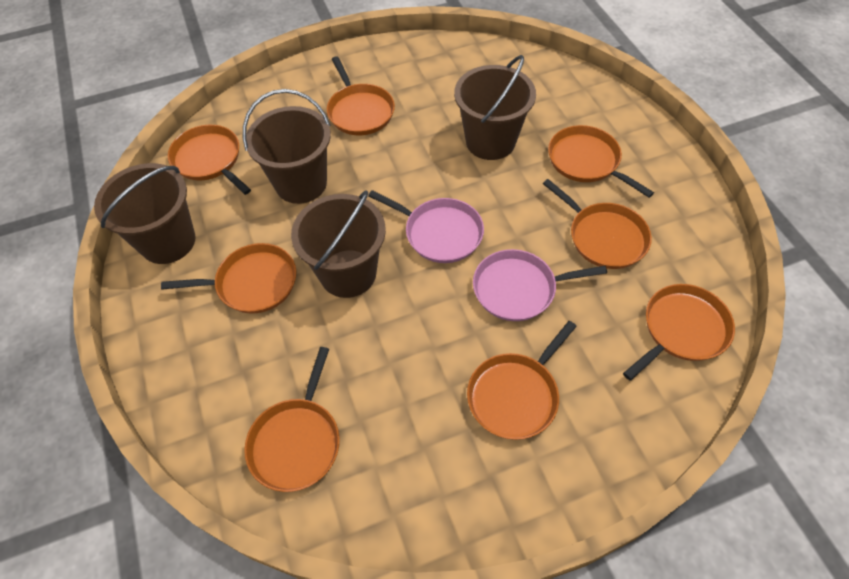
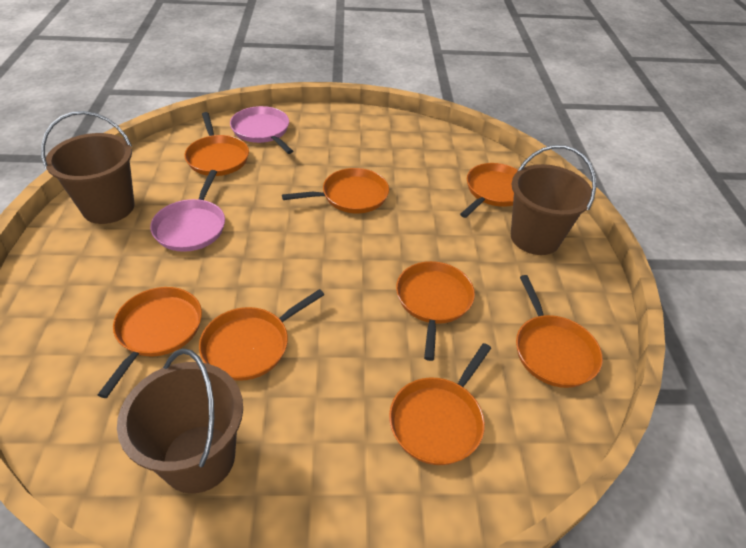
brown bucket: [94,163,195,264] [243,89,331,204] [291,190,386,298] [454,55,536,160] = 4 -> [41,111,134,224] [117,349,243,493] [511,145,596,255] = 3

